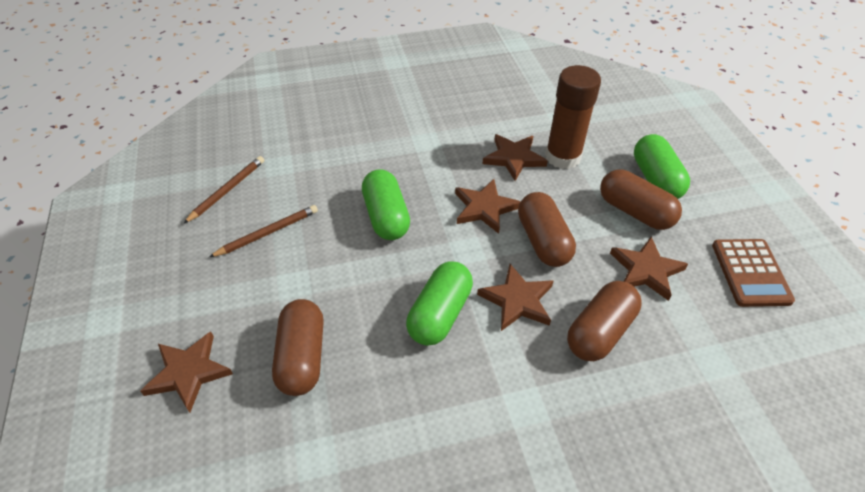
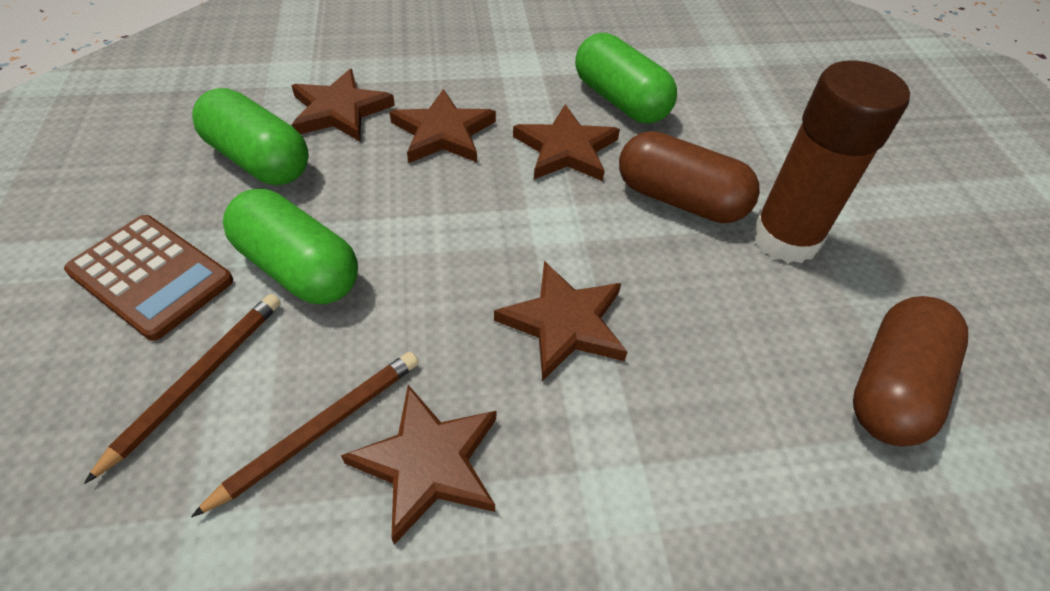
brown capsule: [272,299,324,396] [518,192,576,267] [567,281,641,361] [600,169,682,230] = 4 -> [619,131,760,223] [853,296,968,447] = 2

